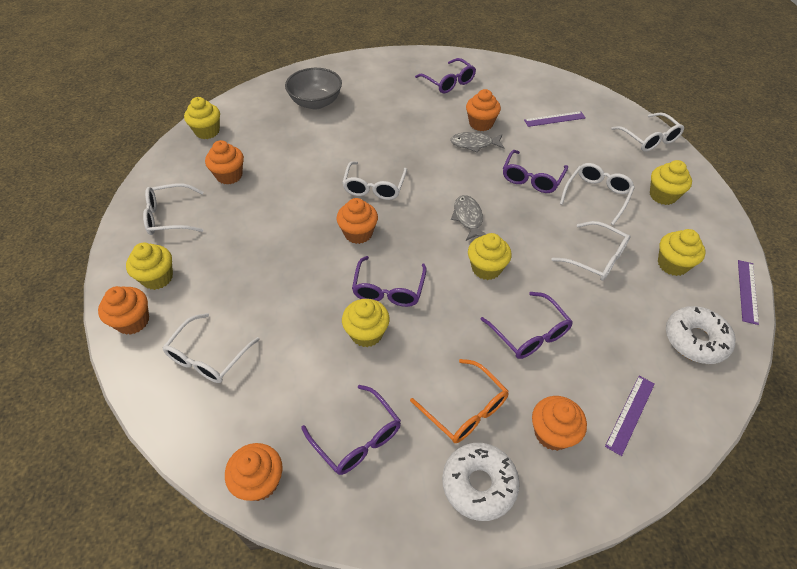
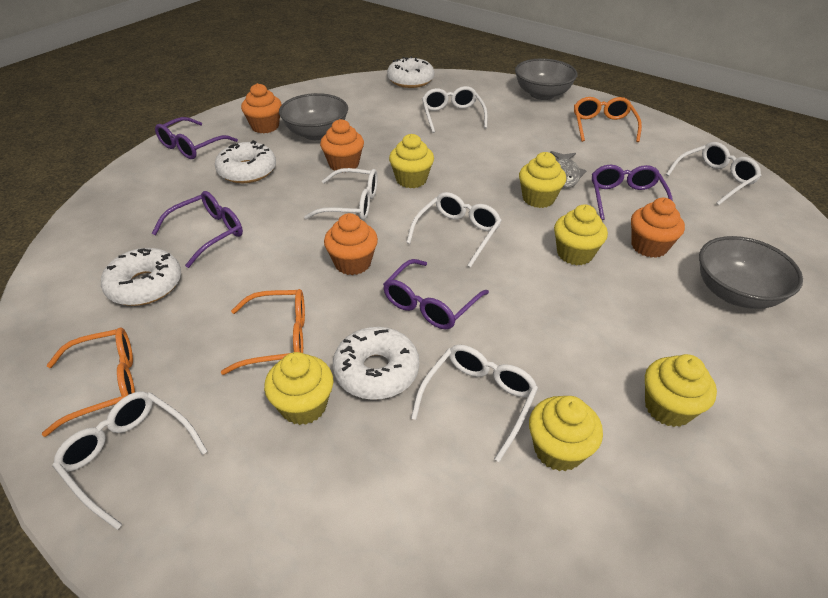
grey bowl: [285,68,342,109] = 1 -> [279,93,348,140] [515,59,577,100] [699,236,803,309] = 3
grey fish: [450,132,504,153] [451,195,486,241] = 2 -> [550,151,586,188] = 1
orange cupcake: [98,286,149,335] [205,140,244,185] [225,443,283,501] [337,198,378,244] [466,89,501,131] [532,396,587,451] = 6 -> [241,83,282,133] [320,119,364,173] [324,213,378,275] [631,198,685,258] = 4
orange glasses: [410,359,509,443] = 1 -> [42,328,135,437] [221,289,305,375] [574,97,642,142] = 3
purple glasses: [301,385,401,475] [352,256,427,307] [415,58,476,93] [480,292,573,359] [503,150,568,193] = 5 -> [152,191,243,268] [155,117,238,159] [383,259,489,330] [592,165,673,220] = 4
purple ruler: [524,111,586,127] [605,376,655,456] [738,260,759,325] = 3 -> none = 0
white donut: [442,443,520,521] [666,306,736,364] = 2 -> [101,248,181,306] [215,140,276,183] [333,327,419,400] [387,56,434,88] = 4

